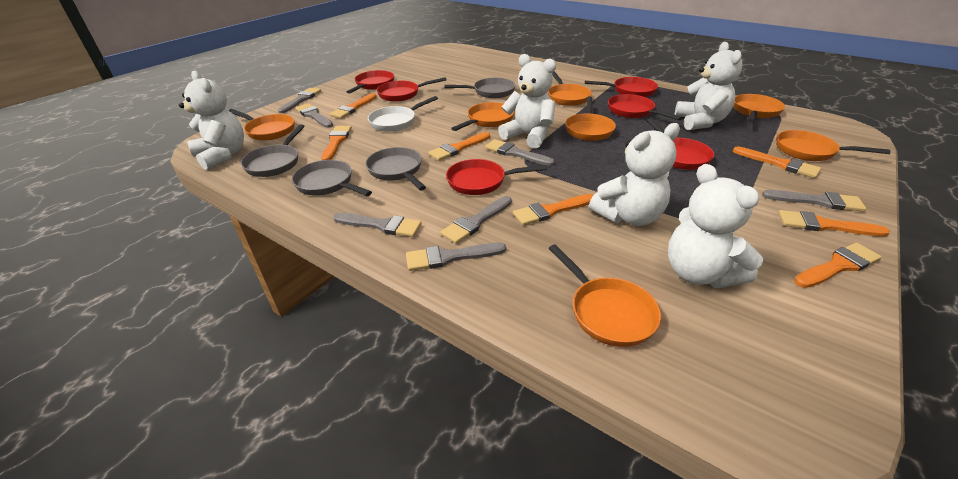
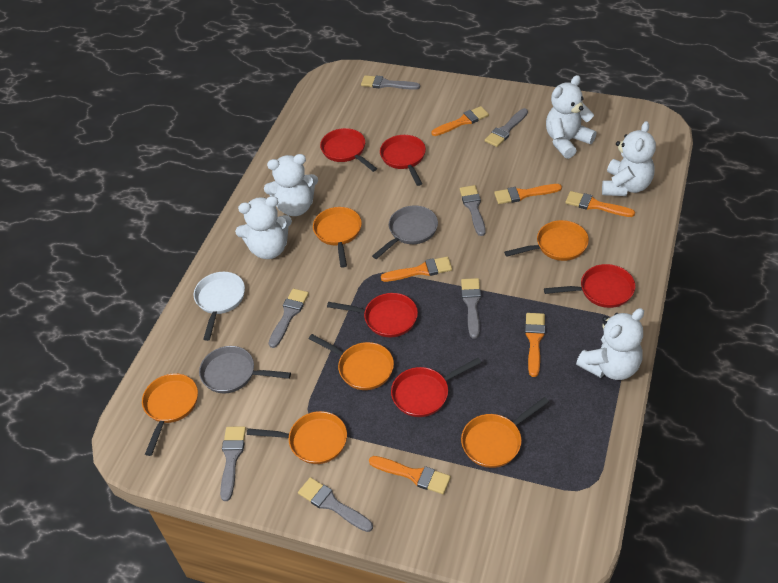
grey pan: [241,124,305,177] [292,160,372,196] [365,147,426,191] [444,78,515,98] = 4 -> [199,346,291,393] [372,206,438,259] = 2
orange brush: [321,126,352,160] [330,93,377,119] [428,132,490,161] [513,194,593,225] [733,146,821,178] [778,210,890,236] [794,243,882,288] = 7 -> [369,456,451,494] [381,257,452,282] [431,106,489,136] [494,184,562,204] [525,313,545,377] [565,191,635,217] = 6
orange pan: [228,109,295,140] [451,102,514,131] [548,71,592,106] [548,244,661,347] [565,96,616,141] [733,94,785,122] [776,130,891,161] = 7 -> [142,374,198,456] [247,411,347,464] [308,334,394,390] [313,207,362,268] [461,397,549,468] [504,220,589,261] = 6
red pan: [347,70,394,94] [377,77,447,102] [446,159,547,195] [585,77,658,97] [608,94,682,120] [646,118,714,170] = 6 -> [320,128,377,172] [327,293,418,337] [380,135,426,186] [391,358,481,417] [544,264,635,308] = 5

